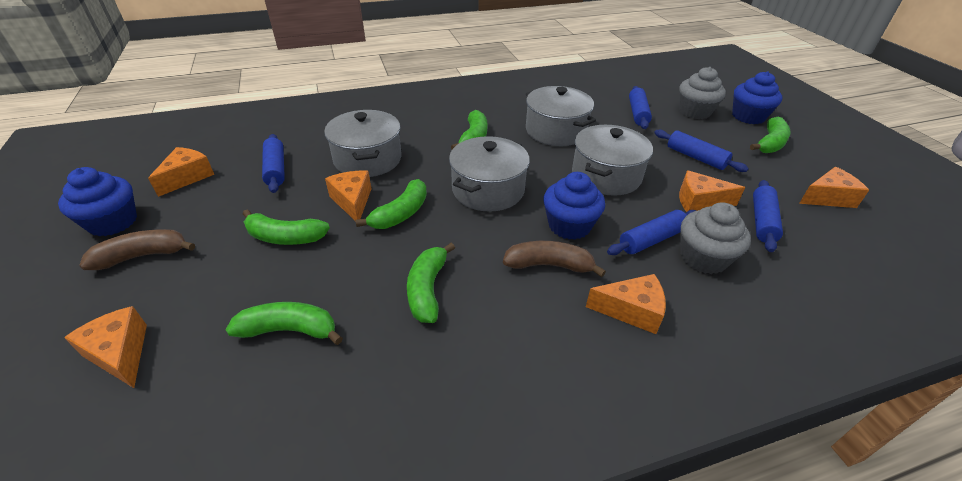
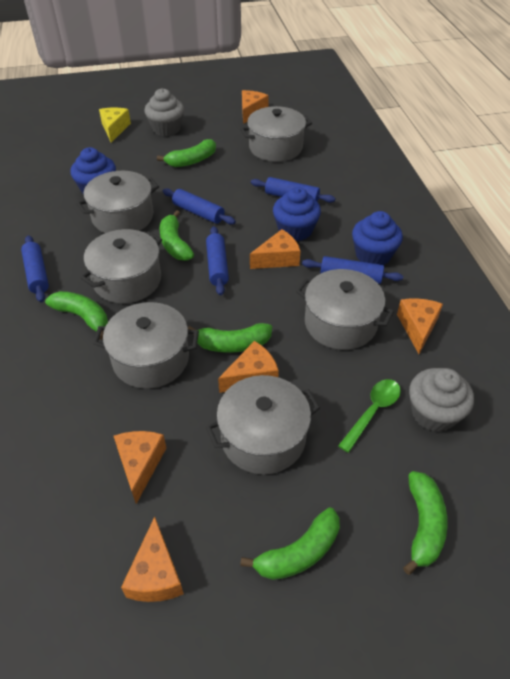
brown banana: [79,229,195,270] [503,241,606,277] = 2 -> none = 0
green spoon: none = 0 -> [338,379,401,453] = 1
grey pot: [324,110,402,177] [449,136,530,212] [526,86,596,146] [572,125,653,196] = 4 -> [76,171,159,233] [80,229,162,303] [93,302,199,389] [206,375,320,475] [240,106,312,162] [296,269,394,350] = 6
yellow cheese: none = 0 -> [99,108,131,143] = 1

